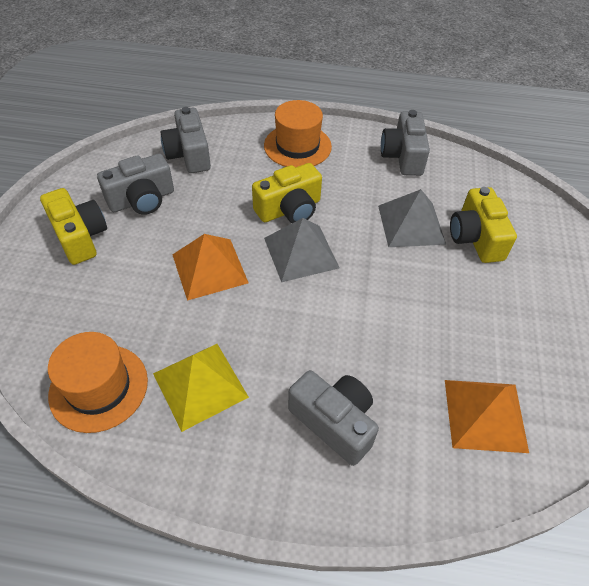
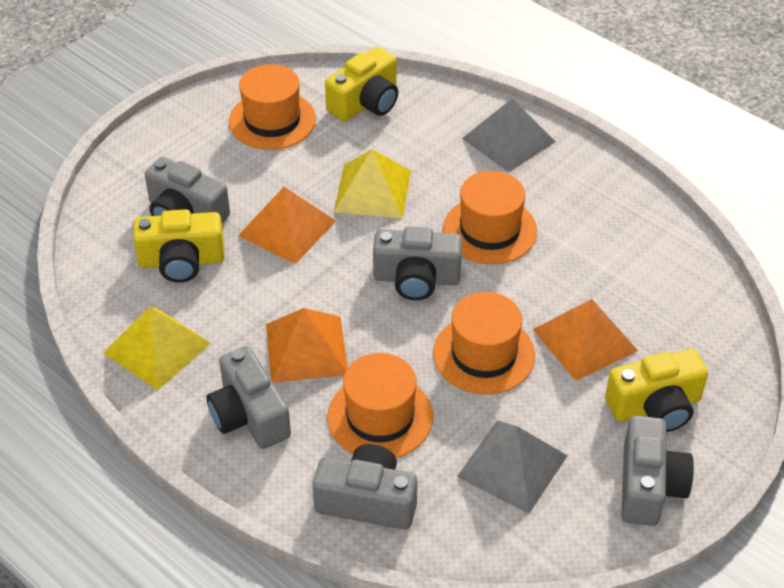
grey camera: [97,154,174,215] [161,107,211,173] [288,370,379,466] [381,110,430,176] = 4 -> [145,157,230,223] [207,346,291,449] [313,444,417,530] [373,226,462,300] [621,416,694,526] = 5
orange hat: [48,332,148,433] [264,100,332,167] = 2 -> [229,64,316,150] [327,353,433,458] [433,292,535,395] [443,171,537,264] = 4
orange pyramid: [172,234,249,301] [445,380,529,453] = 2 -> [238,187,336,264] [266,308,348,383] [533,299,638,381] = 3
yellow pyramid: [153,344,249,432] = 1 -> [104,307,211,390] [334,149,411,219] = 2

